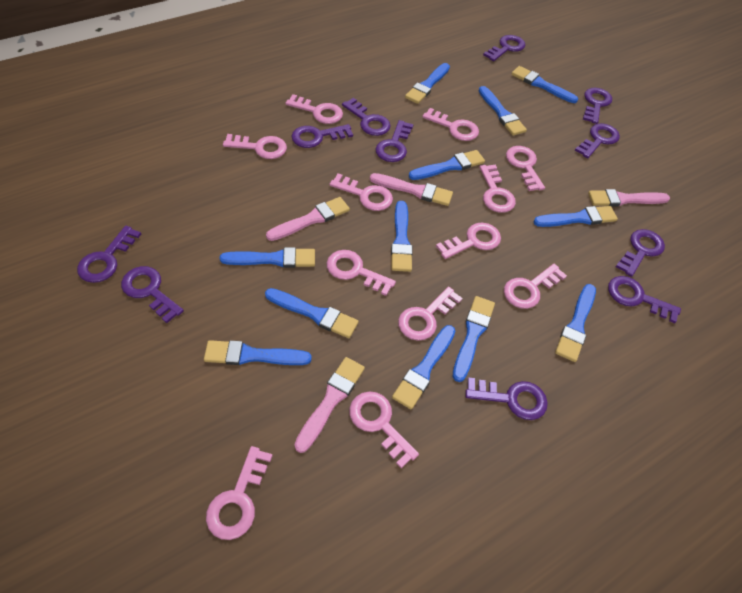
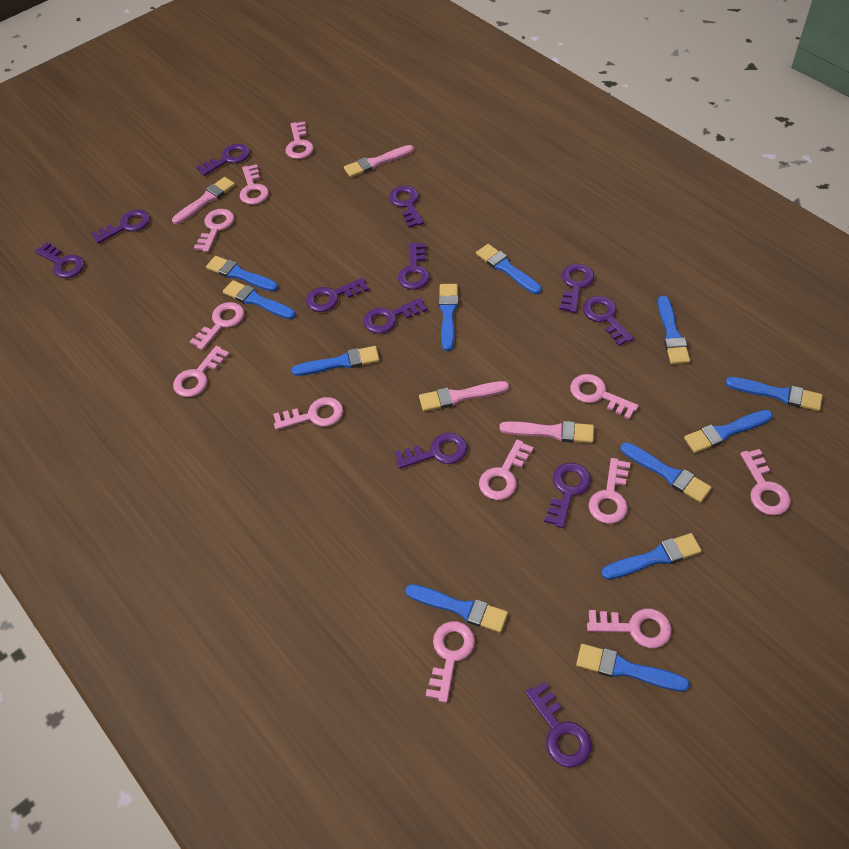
purple key: [77,226,141,283] [121,266,184,323] [291,124,353,148] [342,98,391,136] [376,120,414,162] [465,377,548,420] [483,35,525,61] [575,123,620,158] [583,88,612,124] [608,276,681,323] [616,229,665,277] = 11 -> [35,242,84,278] [91,210,150,244] [196,144,250,176] [306,278,369,312] [364,298,427,334] [389,186,424,228] [395,433,467,469] [398,243,430,290] [525,681,591,768] [544,463,591,528] [559,264,594,313] [583,296,634,346] = 12

